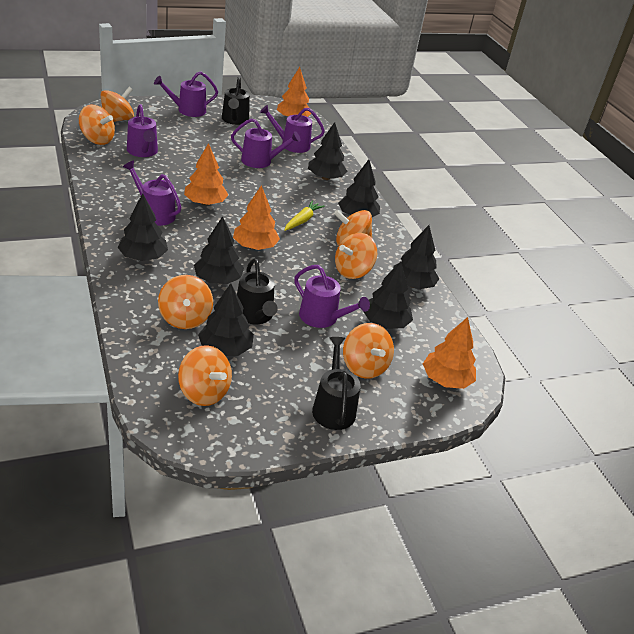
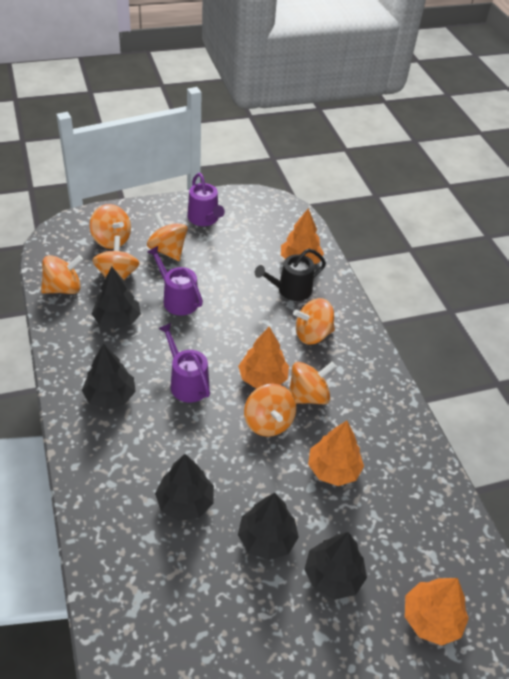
black tree: [117,193,168,261] [194,216,244,284] [198,283,254,356] [308,122,348,180] [338,159,380,217] [363,261,413,329] [393,225,439,289] = 7 -> [82,344,136,409] [92,267,141,329] [155,454,214,521] [238,493,299,560] [304,532,367,600] = 5
black watering can: [222,77,250,125] [237,258,278,324] [312,337,361,430] = 3 -> [255,249,326,301] = 1
purple watering can: [123,161,181,226] [127,104,158,157] [154,72,218,117] [231,118,300,168] [260,105,325,153] [294,265,370,328] = 6 -> [147,246,203,316] [158,323,210,403] [187,173,225,226] = 3
yellow carrot: [284,201,325,231] = 1 -> none = 0

